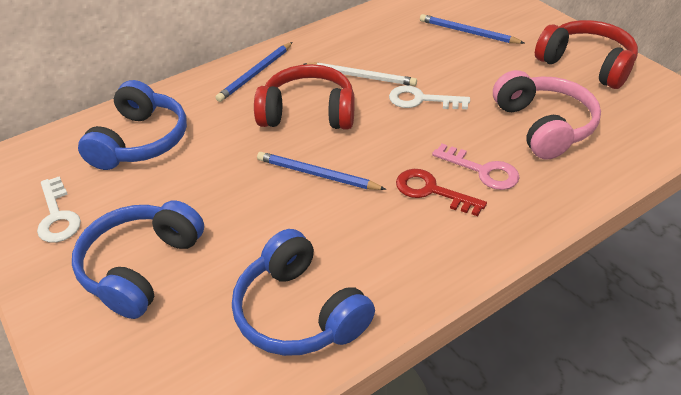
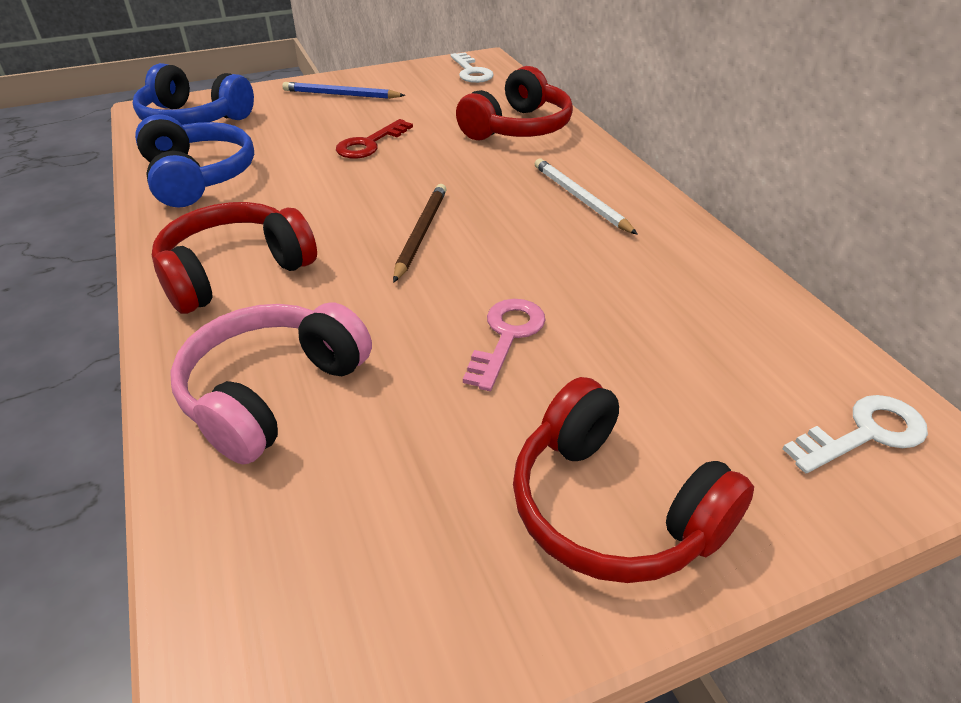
blue headphones: [72,200,204,319] [78,80,187,170] [232,229,375,356] = 3 -> [133,63,254,125] [135,114,254,208] = 2
blue pencil: [215,42,293,102] [257,152,387,190] [420,14,524,44] = 3 -> [282,82,405,99] = 1
brown pencil: none = 0 -> [393,184,447,283] = 1
red headphones: [254,64,355,130] [535,20,638,89] = 2 -> [152,202,317,314] [456,66,573,140] [513,377,754,583] = 3

